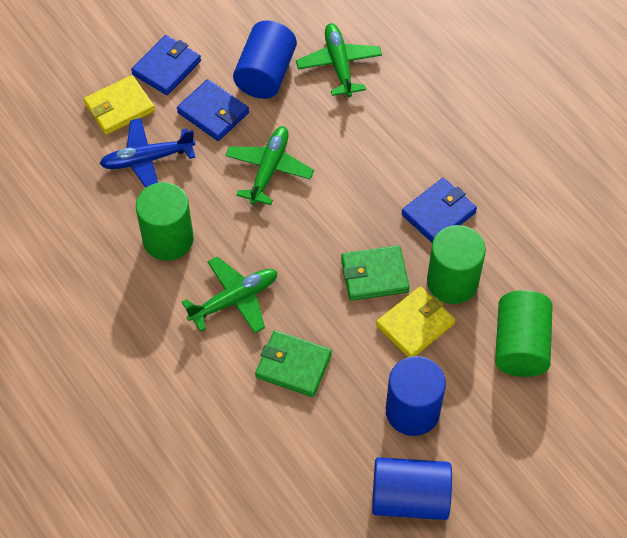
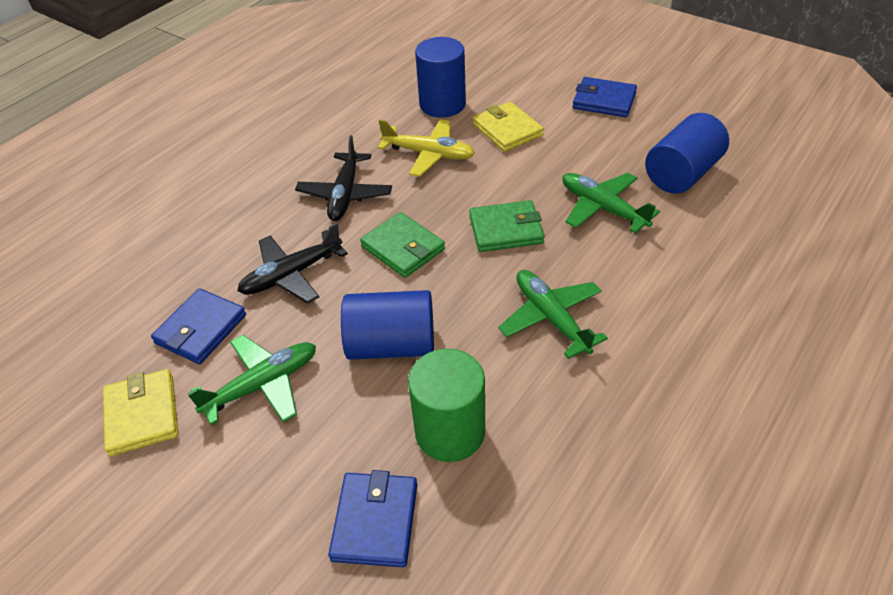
black plane: none = 0 -> [237,223,348,303] [295,135,392,221] = 2
blue plane: [100,118,195,188] = 1 -> none = 0
green cylinder: [136,182,194,261] [427,225,486,304] [495,290,553,377] = 3 -> [408,349,485,462] = 1
yellow plane: none = 0 -> [378,119,475,177] = 1

